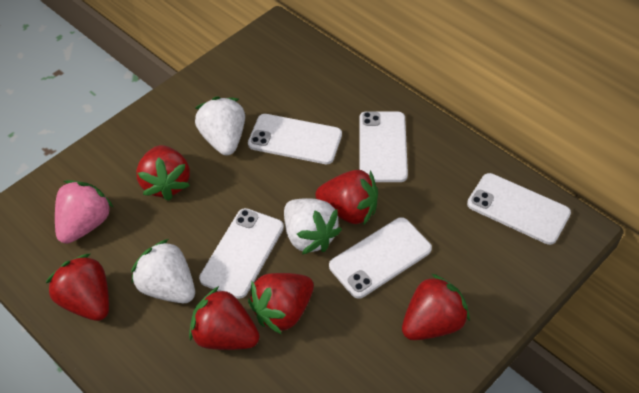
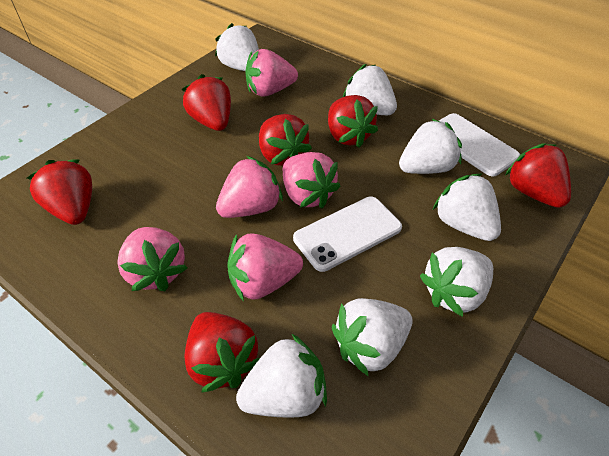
pink strawberry: [55,180,114,244] = 1 -> [117,227,188,291] [216,156,283,218] [227,233,303,301] [245,49,298,97] [283,152,341,209] = 5
white phone: [199,208,284,299] [248,114,342,164] [329,217,432,299] [359,111,408,182] [467,173,571,245] = 5 -> [293,197,402,272] [439,113,520,176] = 2
white strawberry: [131,239,195,303] [195,96,245,156] [284,198,342,255] = 3 -> [215,23,259,71] [236,333,327,417] [332,298,412,376] [343,64,397,115] [399,119,462,174] [420,247,493,317] [433,174,501,241] = 7

